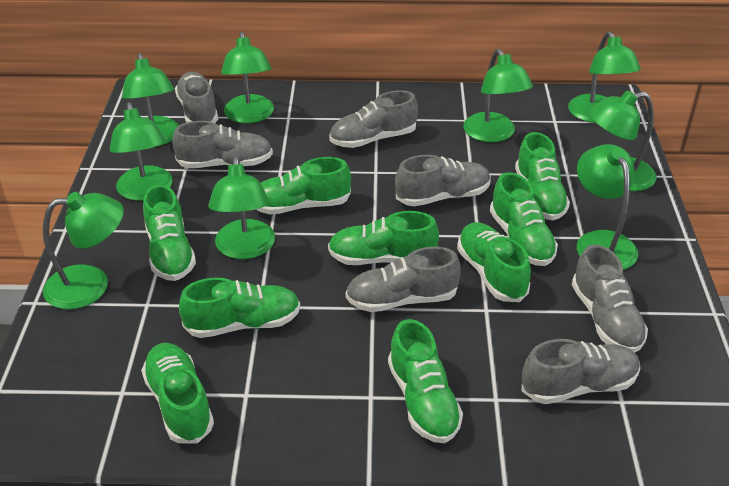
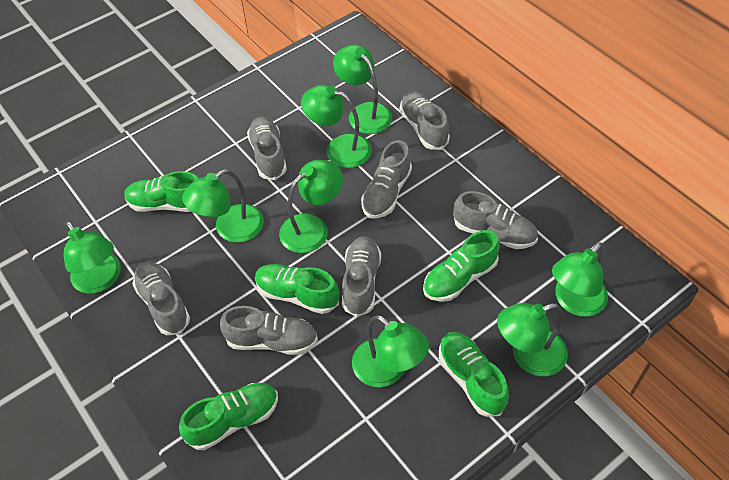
green lamp: [43,192,124,309] [110,102,173,201] [122,53,179,146] [208,156,275,259] [221,32,274,123] [463,49,533,142] [568,31,641,123] [577,144,638,270] [588,91,657,191] = 9 -> [64,221,121,294] [182,169,264,243] [279,160,343,253] [301,85,372,168] [333,44,392,134] [352,315,429,387] [497,303,568,376] [552,243,608,317] = 8
green shoe: [141,343,214,444] [143,185,196,281] [179,278,300,338] [256,157,351,215] [328,211,439,265] [388,319,463,443] [457,222,531,302] [490,172,558,266] [515,132,570,221] = 9 -> [124,171,198,212] [179,383,278,450] [255,264,339,314] [423,230,500,302] [439,332,509,417] = 5

